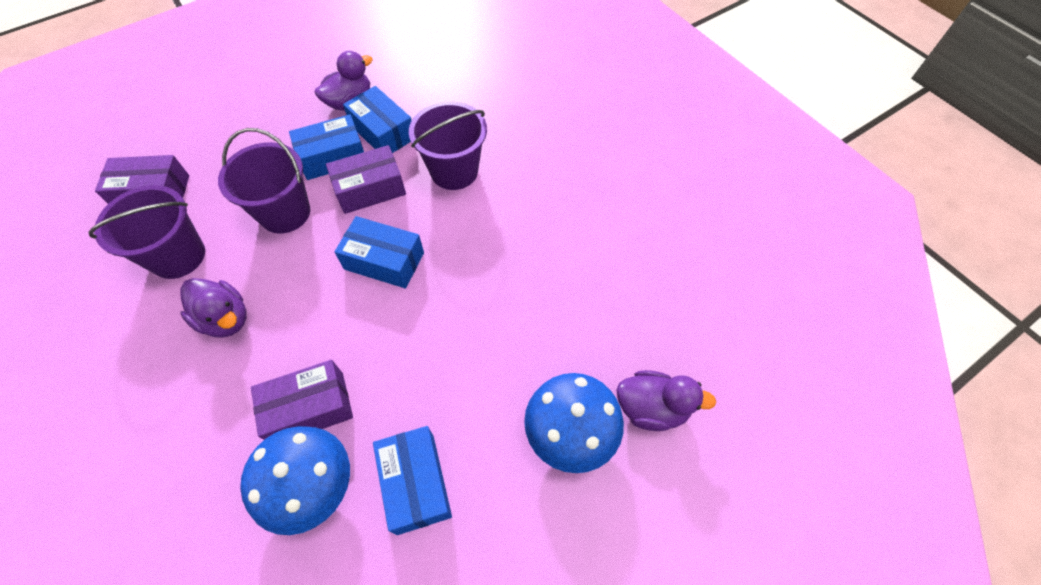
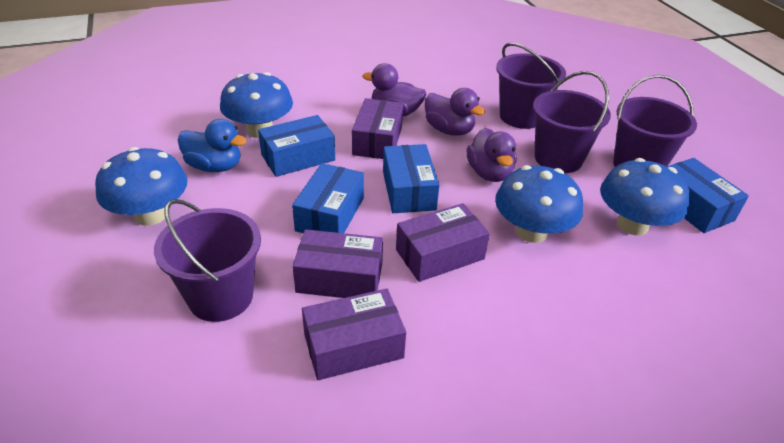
blue duck: none = 0 -> [178,119,247,172] = 1
blue mushroom: [240,426,350,535] [524,373,624,473] = 2 -> [95,147,187,226] [220,72,293,138] [495,165,583,243] [600,158,690,235] = 4
purple box: [95,155,189,204] [251,360,353,440] [326,145,406,214] = 3 -> [292,229,383,298] [302,288,406,380] [352,98,403,159] [396,203,490,282] = 4
purple bucket: [88,185,205,279] [218,128,310,234] [409,101,487,190] = 3 -> [154,199,261,322] [496,43,566,129] [533,71,611,173] [613,75,697,167] = 4

